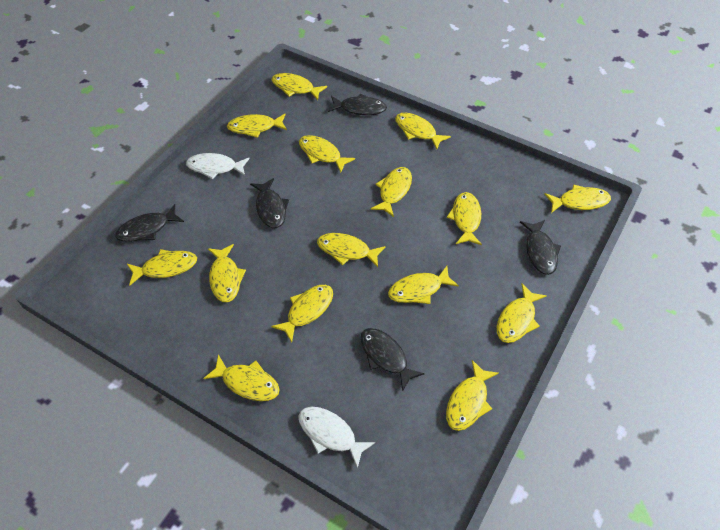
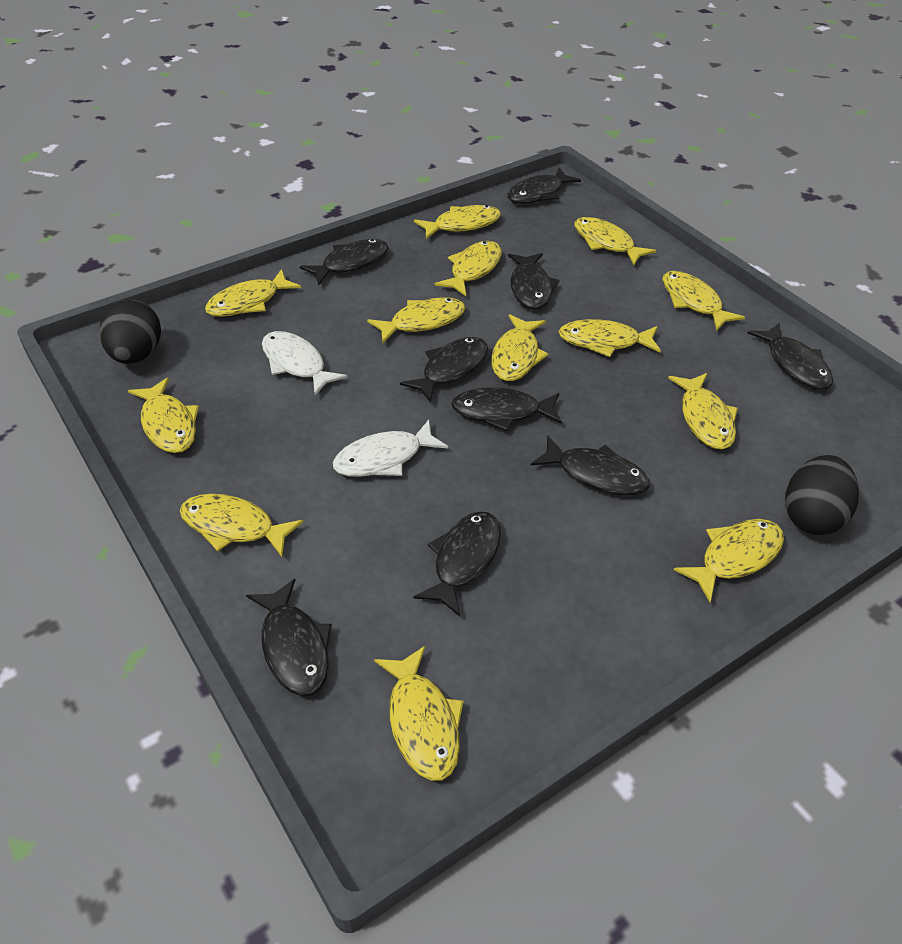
black egg: none = 0 -> [100,300,161,364] [785,455,859,535] = 2
black fish: [115,204,184,242] [250,178,289,228] [328,93,387,115] [360,328,425,391] [520,220,561,275] = 5 -> [246,579,332,696] [300,239,388,285] [400,337,488,403] [413,511,501,617] [451,388,562,431] [508,168,581,204] [508,253,560,310] [531,435,650,495] [748,323,833,390] = 9
yellow fish: [127,249,197,286] [203,354,280,401] [208,244,246,302] [227,114,287,138] [271,285,333,343] [272,73,327,100] [299,135,355,173] [317,233,386,267] [371,167,412,217] [388,266,459,304] [395,113,451,150] [446,360,499,431] [447,192,482,245] [497,284,546,343] [545,184,611,213] = 15 -> [128,377,199,453] [180,494,303,557] [205,269,301,317] [367,297,465,343] [374,646,464,781] [414,205,501,239] [434,241,502,296] [491,314,549,381] [559,319,661,357] [574,217,656,265] [662,271,745,331] [668,373,738,449] [673,519,784,603] = 13

